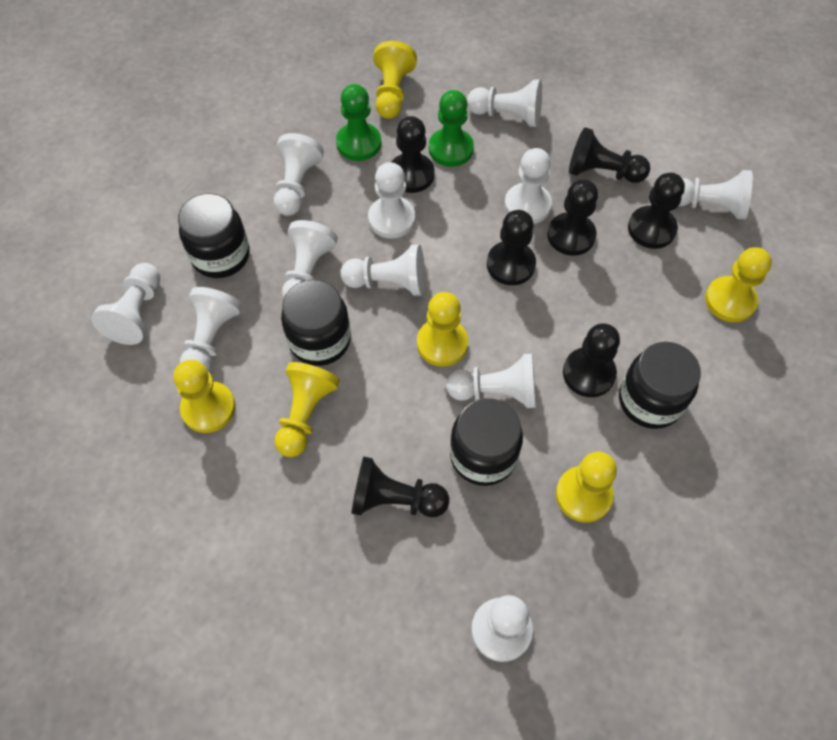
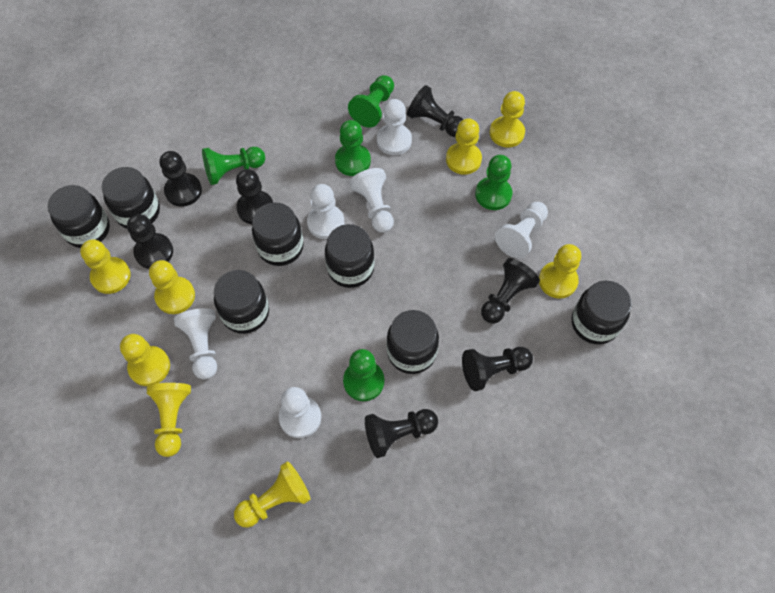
black jar: [178,193,250,278] [281,280,351,366] [450,398,523,486] [619,342,701,429] = 4 -> [47,185,110,248] [101,167,160,229] [214,270,269,334] [252,203,304,266] [325,224,375,288] [387,310,439,374] [572,281,632,345] = 7
green pawn: [336,84,381,161] [429,90,474,167] = 2 -> [202,147,265,185] [335,120,371,176] [343,349,384,401] [348,75,394,127] [475,155,512,210] = 5
white pawn: [91,263,160,345] [180,287,242,372] [274,133,324,216] [282,220,338,298] [340,244,425,296] [368,162,415,239] [446,354,536,408] [467,79,542,127] [471,595,533,662] [504,148,552,224] [679,170,753,219] = 11 -> [174,308,217,379] [279,387,321,438] [307,184,344,239] [349,168,394,233] [377,99,412,155] [495,202,548,258] = 6
yellow pawn: [173,360,235,433] [274,362,340,457] [373,41,417,119] [417,292,468,367] [556,452,617,523] [705,247,772,322] = 6 -> [80,239,131,294] [120,334,170,386] [147,383,191,457] [149,260,195,314] [234,461,311,528] [446,118,482,175] [490,91,525,148] [539,244,581,298] = 8

